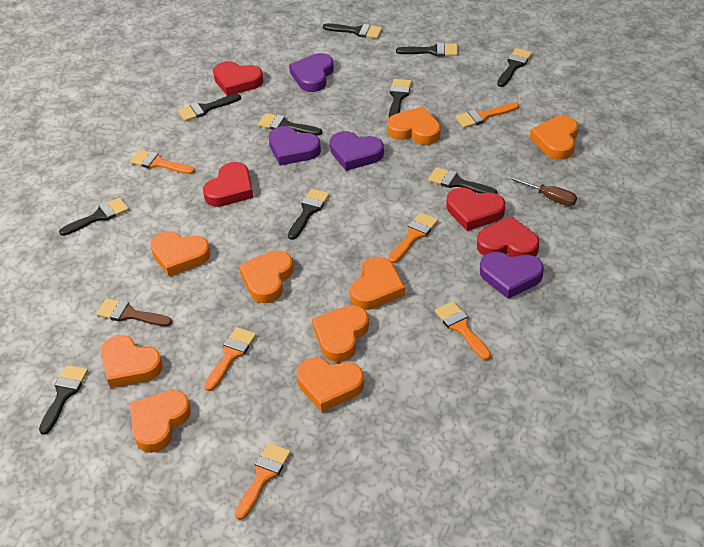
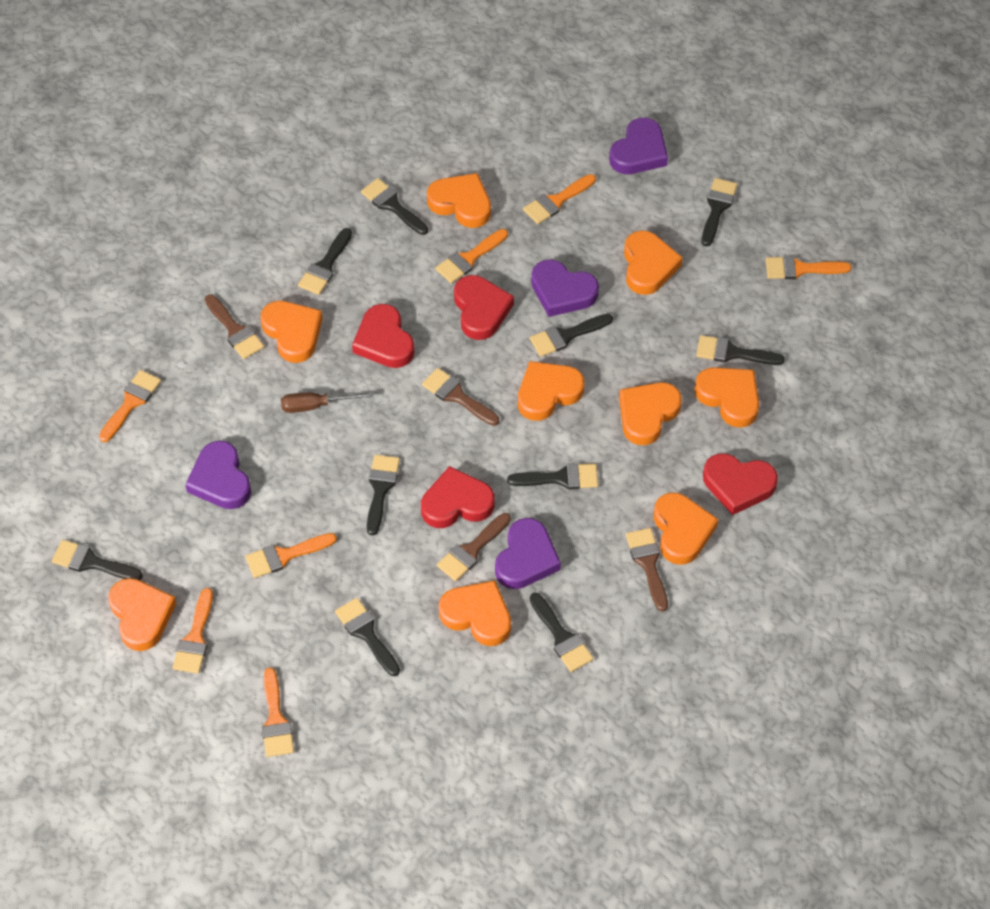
brown brush: [96,298,172,326] = 1 -> [205,294,264,359] [422,368,499,426] [437,513,511,581] [626,528,668,612] = 4
orange brush: [130,150,195,174] [204,327,256,391] [235,443,291,520] [389,212,438,263] [435,301,491,360] [456,102,519,128] = 6 -> [99,370,161,442] [172,588,213,674] [245,533,337,578] [262,668,294,757] [436,229,508,283] [523,174,596,224] [766,256,852,279] = 7

